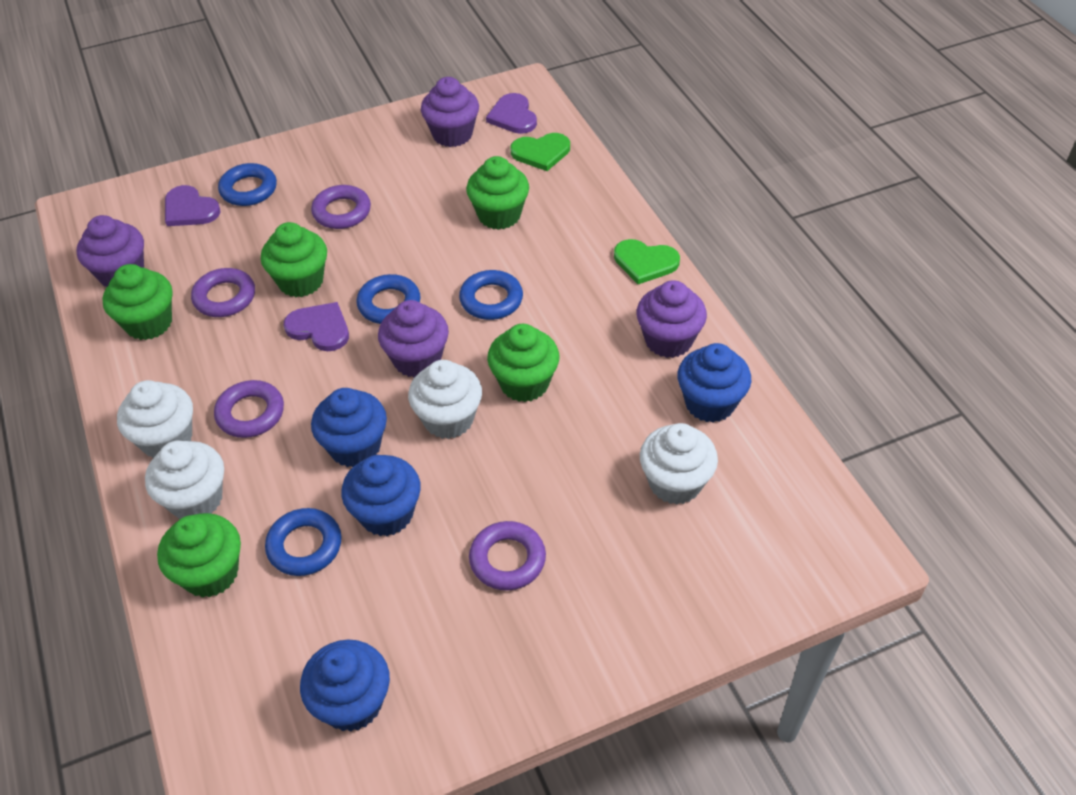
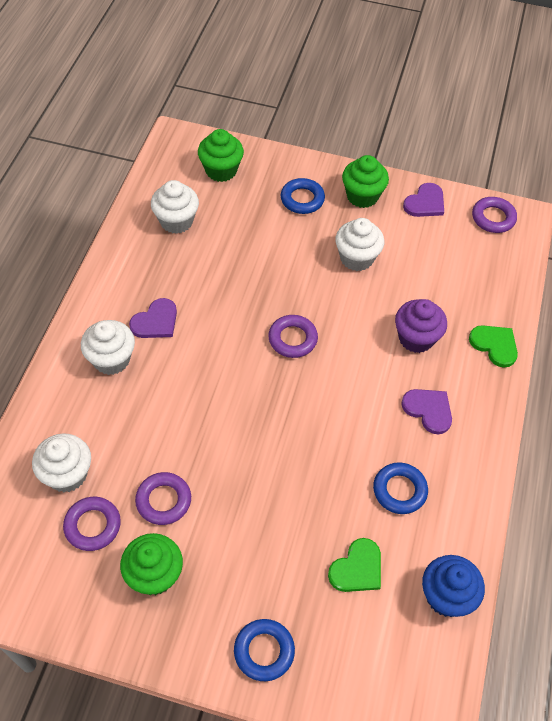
blue cupcake: [300,639,390,732] [311,388,387,467] [341,455,421,536] [677,343,751,423] = 4 -> [422,555,485,617] = 1
blue ring: [218,163,277,206] [265,508,341,576] [357,274,421,324] [459,270,523,320] = 4 -> [234,619,295,681] [281,178,325,214] [373,462,428,514] = 3
green cupcake: [102,264,172,340] [157,513,241,598] [261,222,327,297] [466,156,529,230] [487,324,560,402] = 5 -> [120,533,183,595] [198,129,244,182] [342,155,389,208] = 3
purple cupcake: [76,215,144,287] [378,300,449,377] [421,77,479,147] [637,280,707,358] = 4 -> [395,299,447,353] = 1

